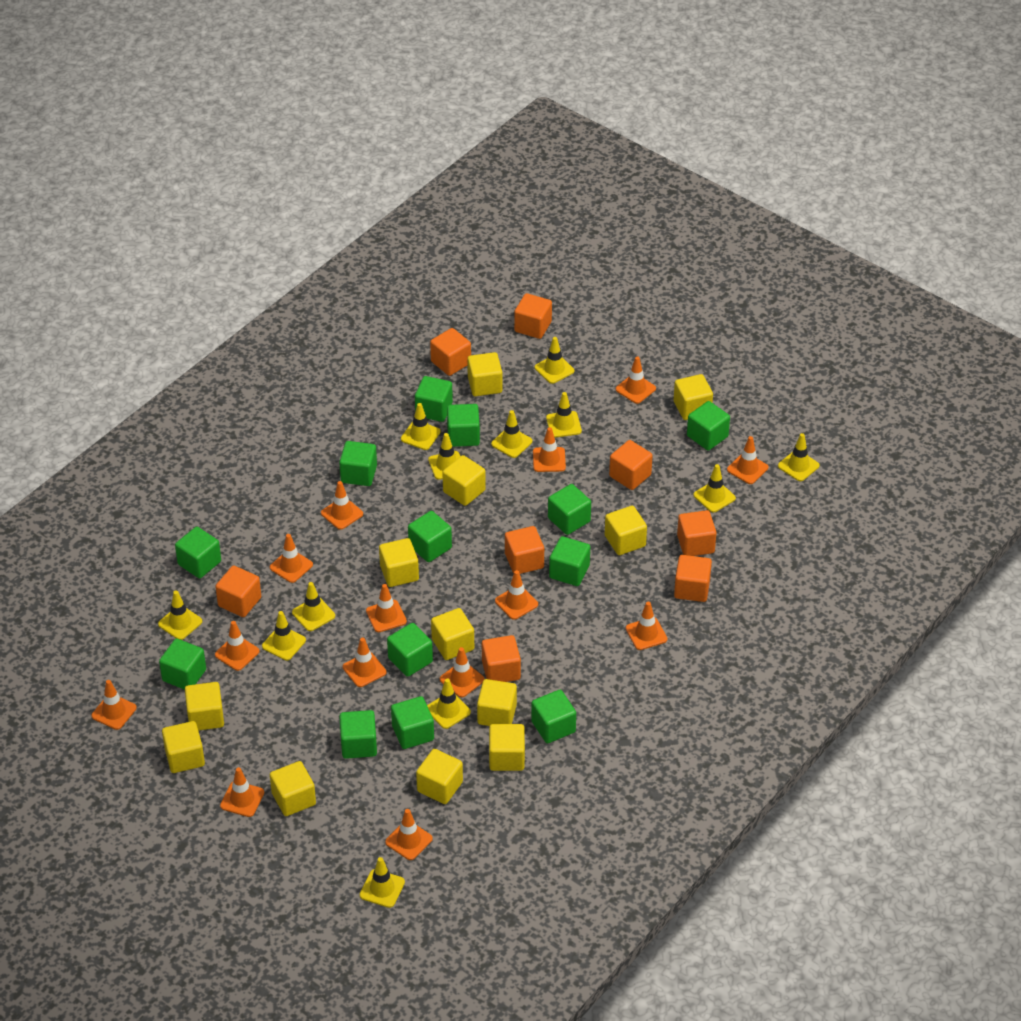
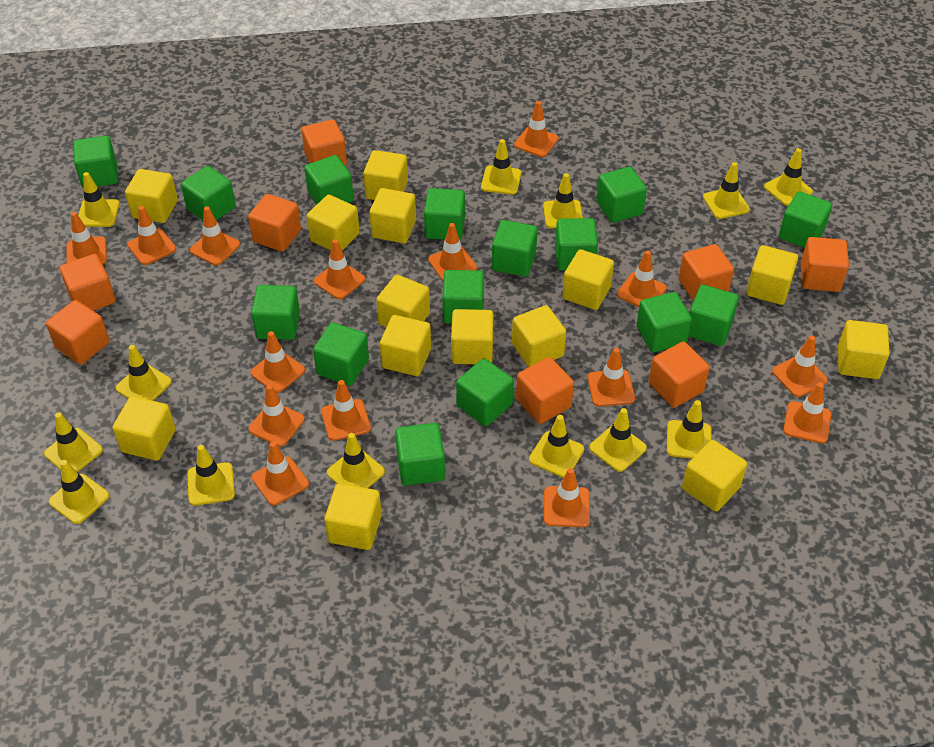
green cube: [159,639,206,690] [175,527,221,578] [339,441,377,486] [339,710,377,759] [387,623,433,677] [391,696,434,749] [408,511,452,562] [415,376,453,422] [447,404,480,447] [531,690,576,743] [548,484,591,535] [549,536,590,586] [687,401,730,450] = 13 -> [73,136,118,188] [181,166,236,220] [251,285,300,340] [304,155,354,205] [313,322,369,386] [395,423,445,486] [424,188,465,240] [442,270,484,323] [456,358,514,426] [492,220,538,277] [555,218,598,270] [596,167,647,223] [637,292,692,352] [689,285,739,346] [779,191,832,248] = 15
orange traffic cone: [91,680,137,730] [215,621,259,671] [220,767,264,817] [270,534,313,583] [321,481,363,530] [343,637,386,687] [366,584,407,632] [385,809,433,860] [440,647,485,698] [495,570,538,620] [533,427,566,472] [616,356,656,404] [626,602,668,650] [727,436,768,484] = 14 -> [67,212,107,264] [127,206,176,265] [190,206,240,266] [248,384,305,447] [250,331,305,393] [252,442,309,505] [314,239,365,299] [321,380,371,441] [428,223,477,281] [514,101,559,157] [544,468,590,527] [588,348,635,406] [617,250,667,307] [772,335,828,397] [783,382,831,443] = 15
yellow cube: [162,721,205,773] [185,682,224,731] [270,761,316,816] [379,538,419,587] [416,749,463,804] [431,608,474,660] [442,455,486,506] [467,352,502,396] [477,679,517,726] [489,724,525,771] [605,506,647,555] [674,374,713,420] = 12 -> [112,396,176,461] [125,169,178,223] [307,195,360,251] [324,483,382,550] [363,150,408,200] [370,188,416,243] [376,275,430,327] [380,315,431,376] [451,309,494,364] [512,305,566,367] [562,249,614,310] [682,440,747,512] [746,245,798,305] [838,320,890,379] = 14
yellow traffic cone: [158,590,203,640] [262,611,306,660] [292,582,335,631] [360,857,405,908] [401,403,441,450] [427,678,471,729] [428,433,460,480] [491,410,532,458] [535,337,574,384] [546,392,582,438] [693,464,736,512] [778,433,820,481] = 12 -> [44,412,103,472] [49,460,109,524] [78,172,120,227] [116,345,172,401] [187,445,235,506] [327,433,385,488] [481,139,521,195] [529,415,584,478] [543,173,583,228] [589,408,647,472] [667,400,711,459] [703,162,750,219] [764,148,813,206] = 13

